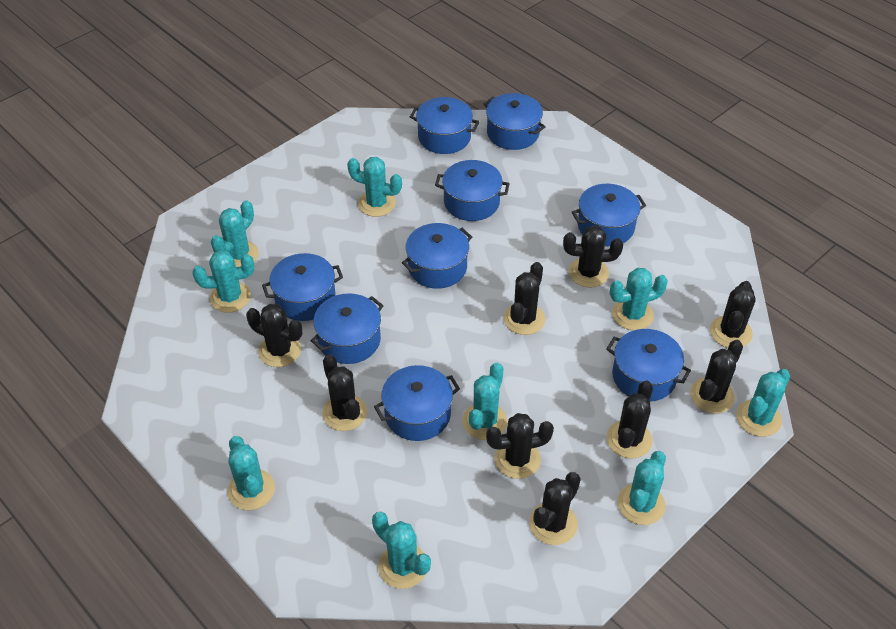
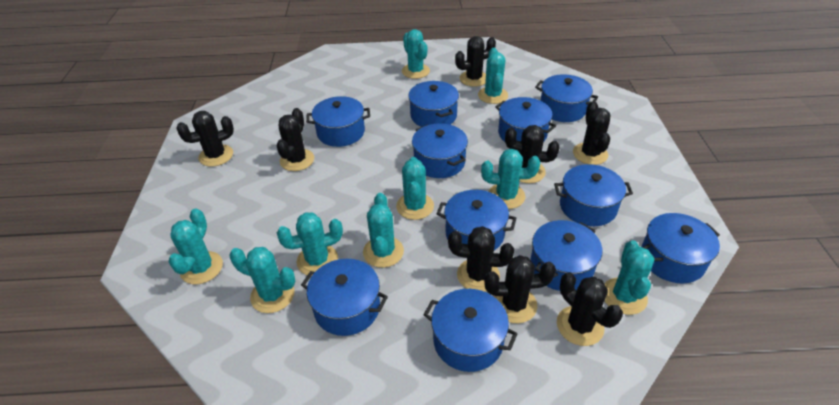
black cactus: [246,304,302,367] [323,355,367,431] [486,413,554,479] [504,262,545,335] [529,472,581,545] [563,225,623,288] [607,381,653,459] [690,340,743,413] [710,281,756,348] = 9 -> [176,111,234,167] [277,108,314,171] [448,226,514,292] [455,36,496,87] [484,255,556,323] [505,125,560,183] [557,272,623,346] [573,101,610,165] = 8
blue pot: [262,253,343,321] [311,293,384,364] [374,365,460,441] [402,223,472,289] [410,97,479,154] [435,160,510,221] [484,93,546,150] [572,184,646,246] [606,329,691,402] = 9 -> [301,259,388,336] [306,96,370,147] [408,81,459,127] [412,123,468,178] [423,289,517,372] [437,190,516,250] [495,97,556,142] [530,220,602,291] [535,74,598,122] [554,164,633,226] [641,213,720,283] = 11

